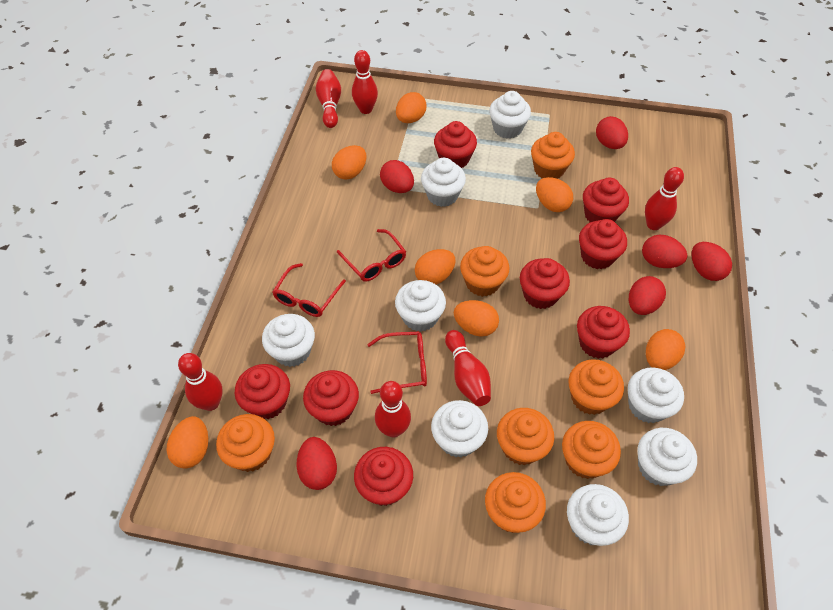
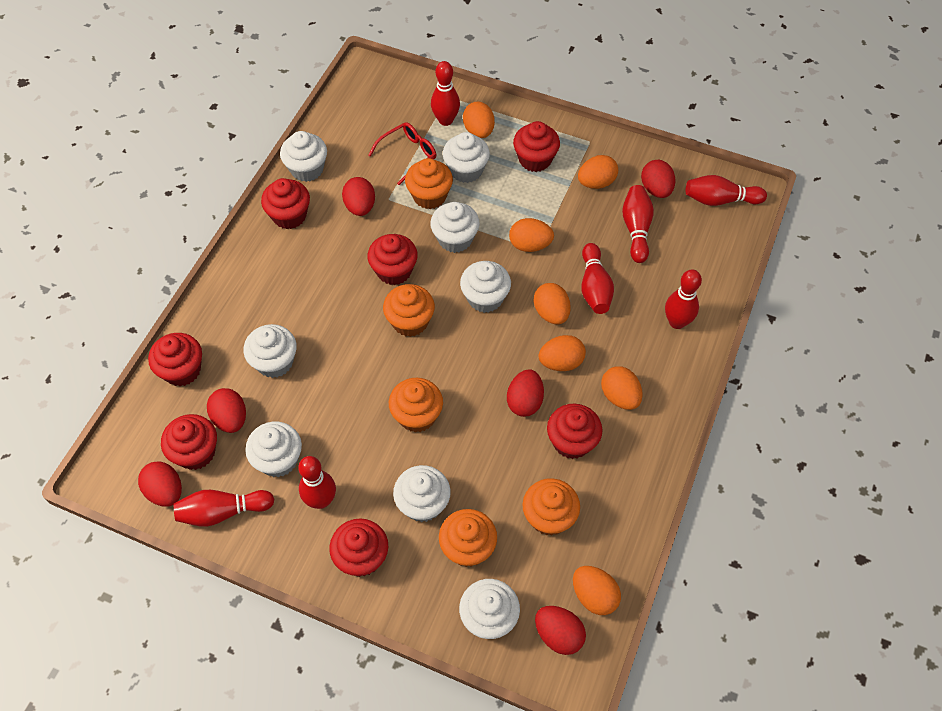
orange cupcake: [216,414,275,472] [460,246,510,297] [485,472,546,533] [497,408,554,465] [531,132,575,179] [562,421,621,479] [568,359,624,415] = 7 -> [383,284,435,337] [389,378,443,432] [405,158,453,209] [439,509,497,567] [523,478,580,536] = 5
red bowling pin: [178,353,223,411] [316,69,341,128] [352,50,378,114] [375,381,411,438] [445,330,491,406] [645,167,684,230] = 6 -> [174,490,274,527] [298,456,336,509] [431,61,460,126] [581,243,614,314] [622,185,654,263] [665,270,702,329] [686,175,767,206] = 7
red cupcake: [234,364,290,419] [303,370,359,426] [354,447,413,506] [434,121,477,168] [520,258,570,309] [577,306,630,359] [579,219,627,269] [583,178,629,223] = 8 -> [148,333,202,386] [161,414,217,470] [261,178,310,229] [329,519,388,577] [367,234,418,285] [513,121,560,172] [547,403,602,459] = 7
red glasses: [273,263,346,317] [337,229,406,282] [367,332,427,394] = 3 -> [368,122,436,185] = 1

